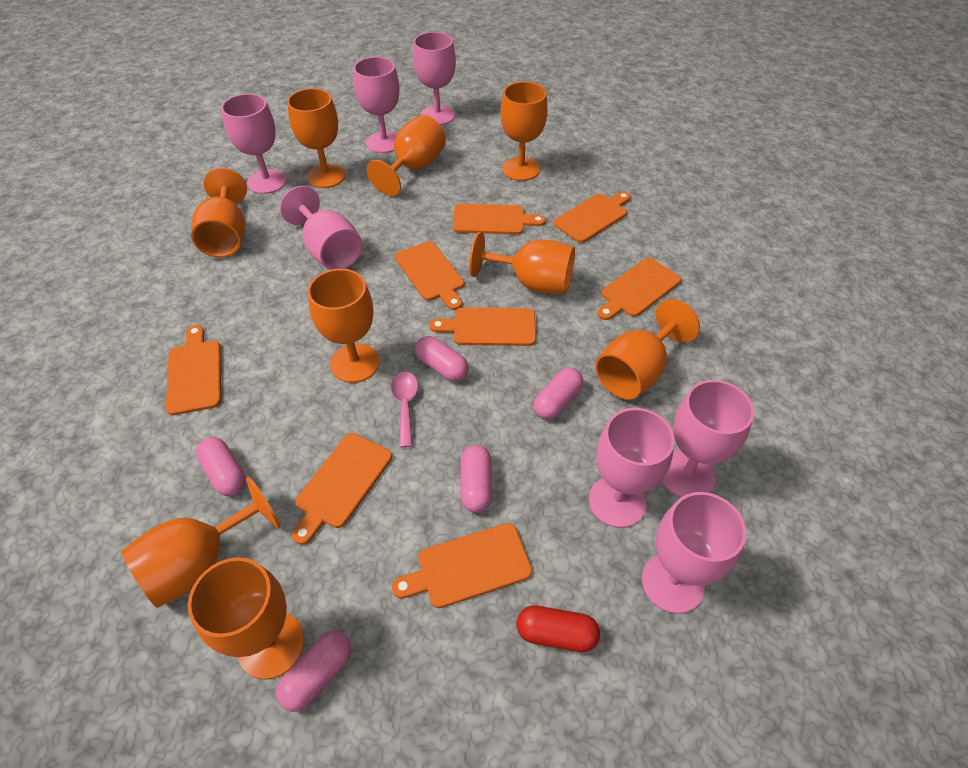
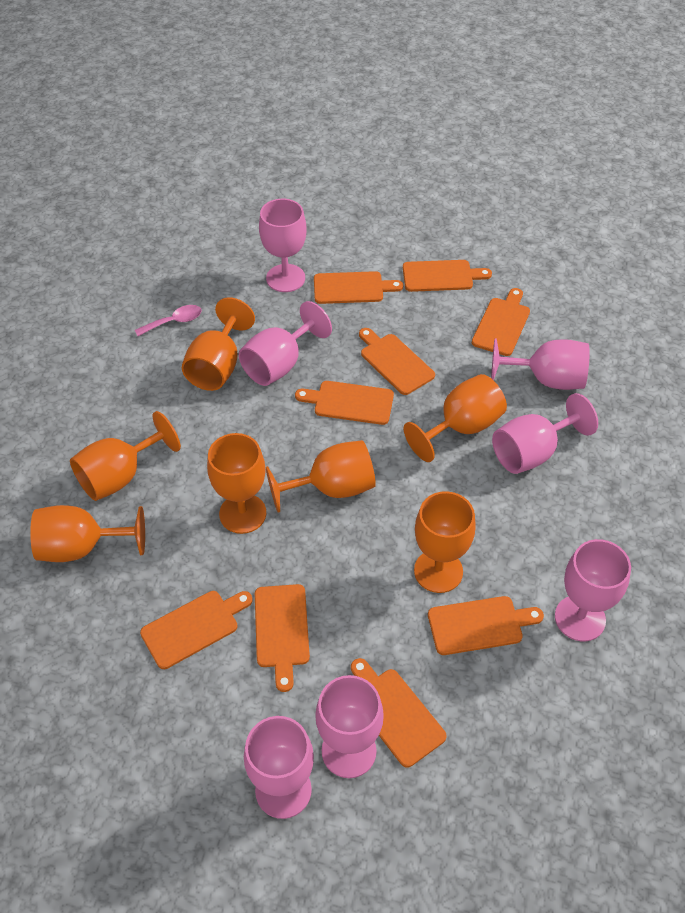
orange cutting board: [166,325,221,415] [292,433,392,545] [392,523,532,608] [395,241,464,310] [430,307,536,346] [452,204,546,235] [553,191,631,243] [597,258,681,320] = 8 -> [140,591,253,669] [255,584,310,692] [295,381,394,425] [314,271,403,304] [351,658,447,768] [359,328,435,395] [403,260,492,292] [428,596,544,655] [472,288,530,356] = 9
orange goblet: [121,477,280,608] [188,557,304,680] [191,168,247,258] [287,88,345,188] [308,269,380,383] [367,115,446,196] [469,232,575,294] [500,82,548,181] [595,299,700,400] = 9 -> [30,505,145,562] [70,411,181,501] [182,297,255,391] [207,433,266,534] [266,440,376,513] [404,374,507,462] [414,491,476,593] = 7
pink capsule: [196,437,246,496] [276,631,352,712] [415,336,469,381] [460,445,492,512] [533,367,583,420] = 5 -> none = 0
red capsule: [517,605,600,652] = 1 -> none = 0

